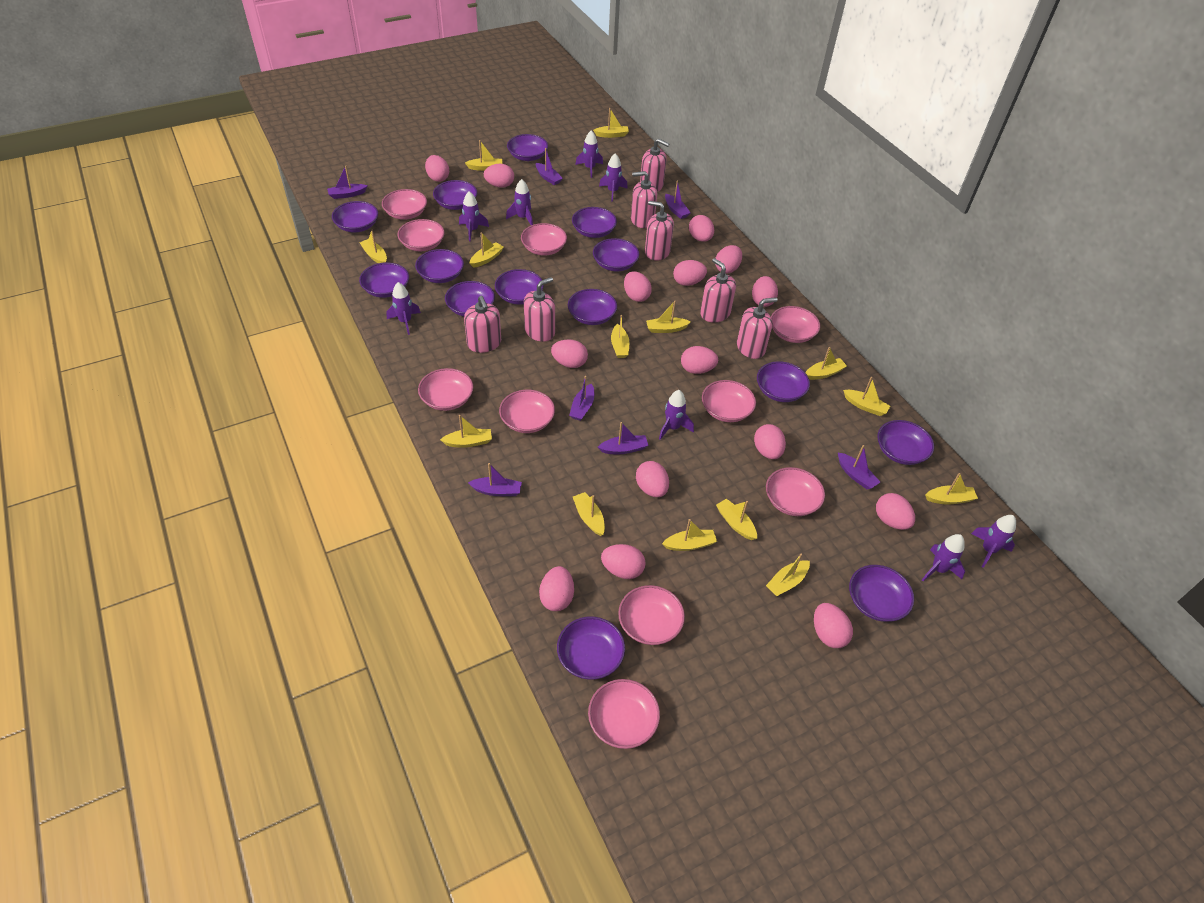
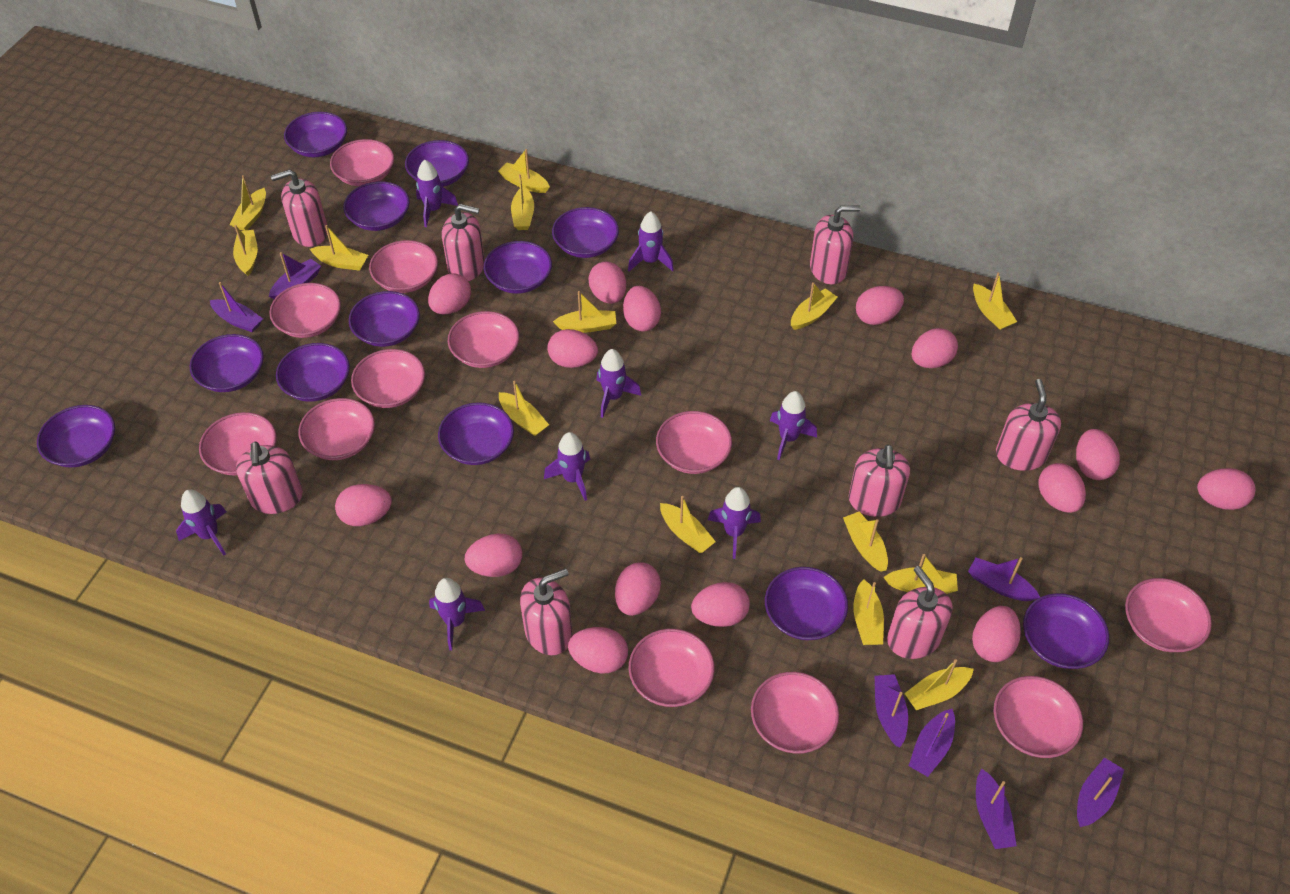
pink bowl: [382,189,427,220] [398,219,445,251] [418,368,473,411] [499,390,555,433] [521,223,567,256] [588,679,660,749] [618,585,685,645] [702,380,756,422] [766,467,825,516] [771,306,820,343] = 10 -> [199,412,277,476] [269,283,341,338] [298,398,375,460] [330,139,394,186] [351,349,425,408] [369,240,438,293] [448,311,519,368] [628,629,715,707] [656,411,732,474] [751,672,839,754] [994,676,1083,758] [1125,578,1212,652] = 12
pink soap dispenser: [464,296,501,353] [524,277,555,342] [631,171,657,228] [640,138,670,192] [645,201,674,261] [700,258,736,323] [737,297,777,359] = 7 -> [236,442,303,514] [271,170,328,247] [442,204,485,281] [520,569,572,655] [810,205,860,284] [848,445,910,517] [887,566,952,659] [996,379,1061,471] = 8
purple bowl: [332,201,378,232] [359,262,409,298] [415,249,464,283] [433,180,477,210] [445,281,495,317] [495,269,544,305] [507,134,548,161] [557,617,625,680] [568,289,617,325] [572,207,617,238] [593,238,639,271] [757,361,810,402] [849,565,914,622] [877,420,934,465] = 14 -> [37,405,115,467] [190,334,264,392] [276,343,350,402] [284,112,347,157] [343,181,410,231] [349,291,420,347] [405,140,469,187] [438,402,514,465] [484,241,552,294] [552,207,619,258] [765,567,848,640] [1023,593,1109,669] = 12

